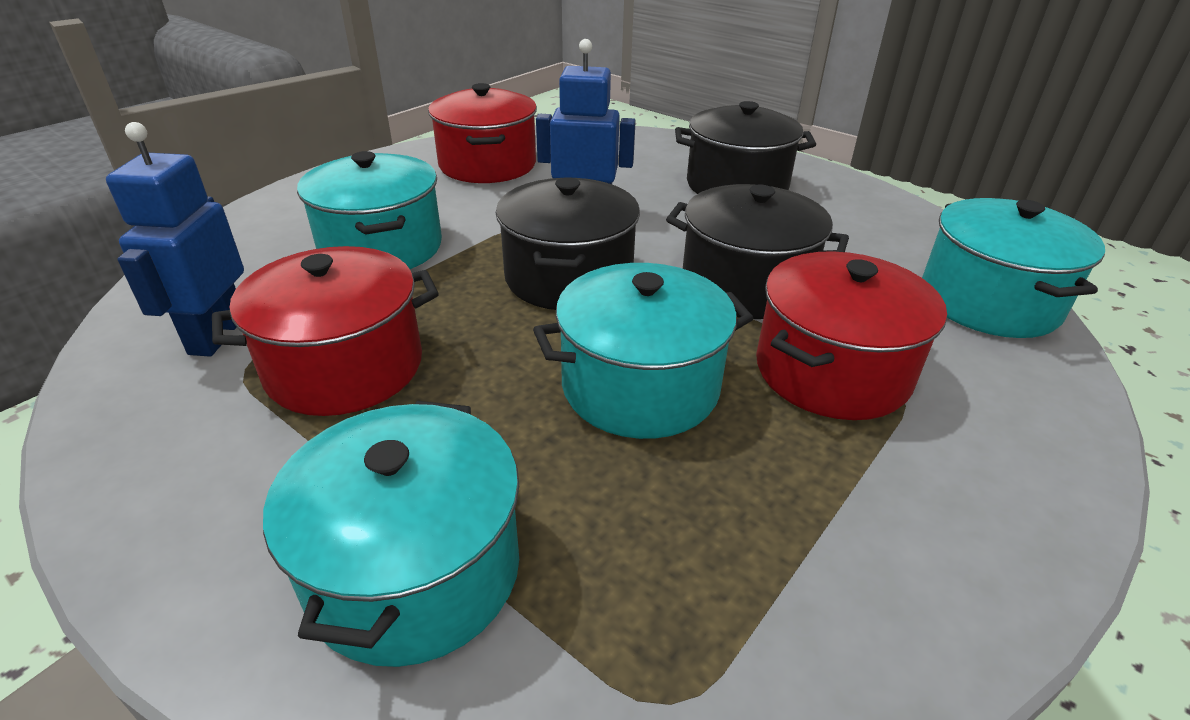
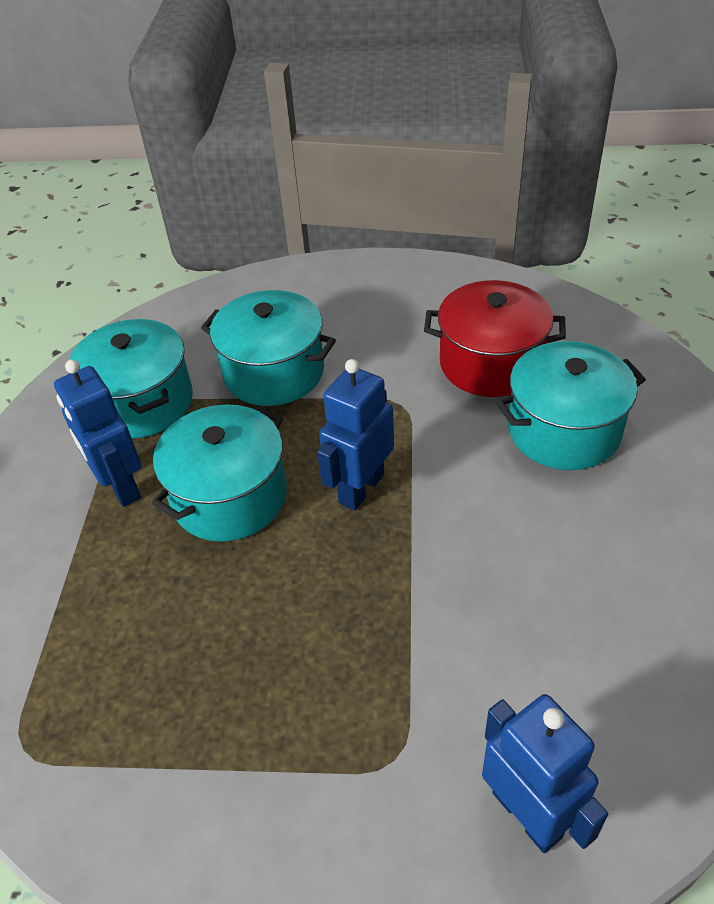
black pot: [496,177,640,310] [666,184,849,319] [675,101,816,194] = 3 -> none = 0
blue robot: [106,122,244,357] [536,39,636,184] = 2 -> [54,359,141,507] [317,359,394,511] [482,694,608,853] = 3
red pot: [212,246,439,416] [428,83,537,183] [756,251,947,420] = 3 -> [424,280,566,397] = 1

